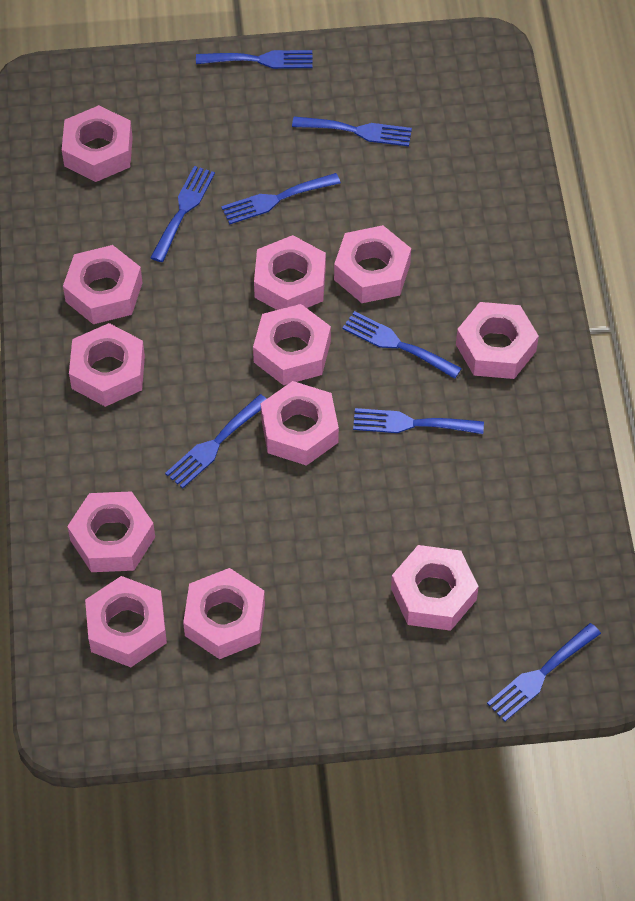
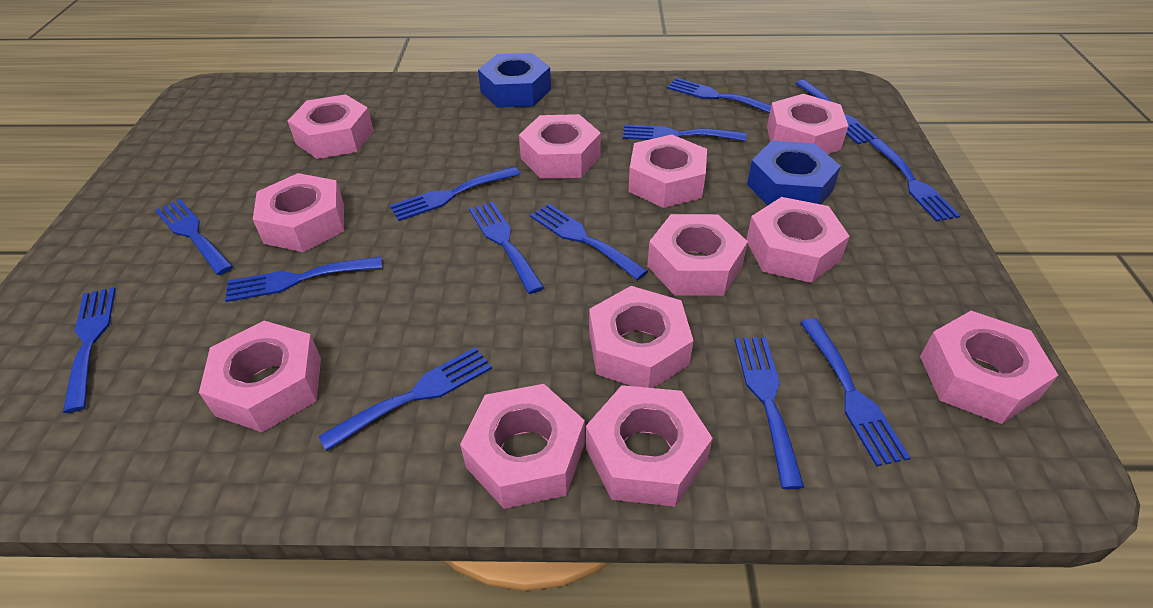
blue fork: [150,166,215,262] [165,394,267,489] [196,50,313,69] [221,173,341,225] [292,116,412,146] [342,311,462,379] [353,408,484,434] [487,623,601,721] = 8 -> [63,287,116,413] [155,199,233,275] [225,256,382,302] [318,347,492,451] [390,166,520,221] [469,201,544,294] [530,204,648,280] [623,124,746,141] [667,78,771,113] [735,337,804,489] [795,80,878,144] [800,318,910,467] [869,139,960,222] = 13
blue nut: none = 0 -> [478,53,551,108] [747,141,841,206] = 2

